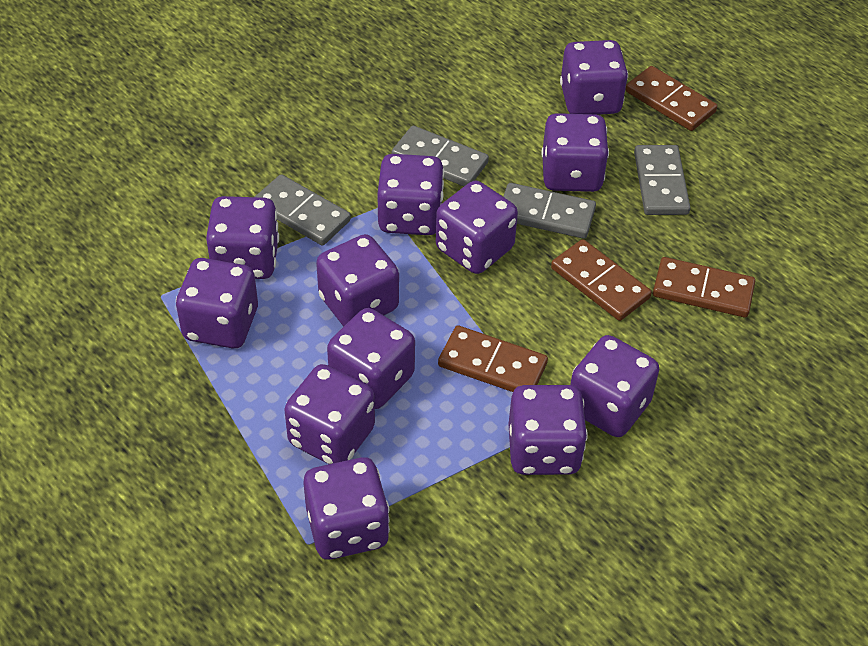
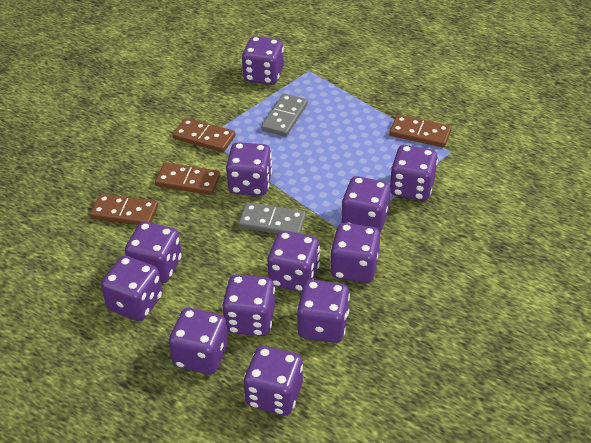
grey domino: [255,174,351,246] [392,126,489,186] [503,183,596,239] [634,145,691,215] = 4 -> [238,202,306,234] [261,93,308,137] = 2

